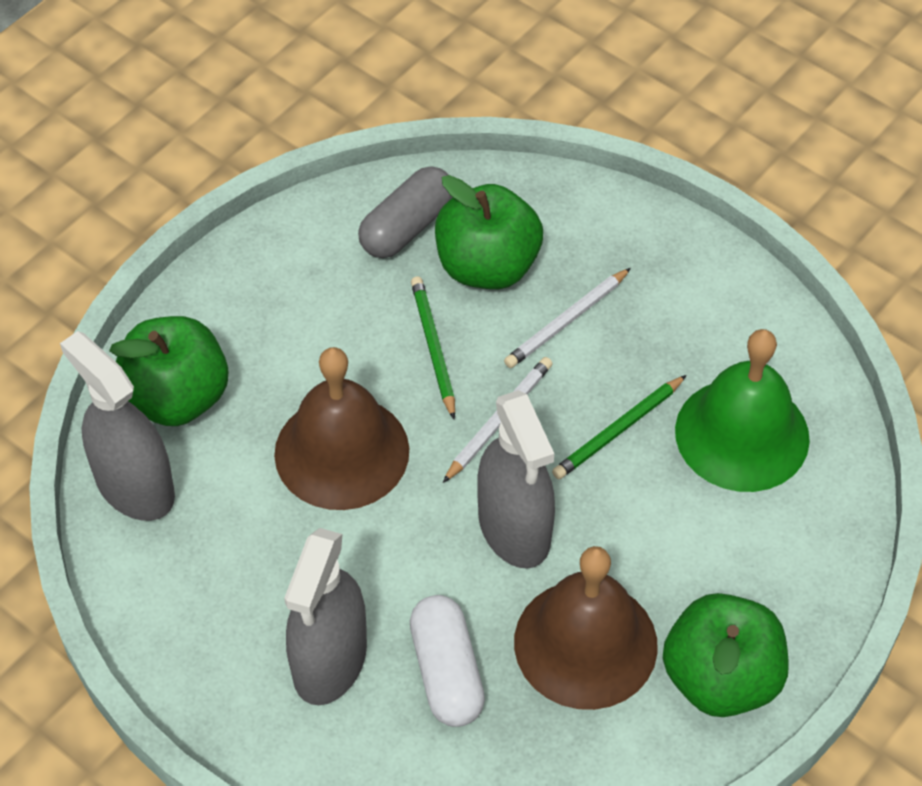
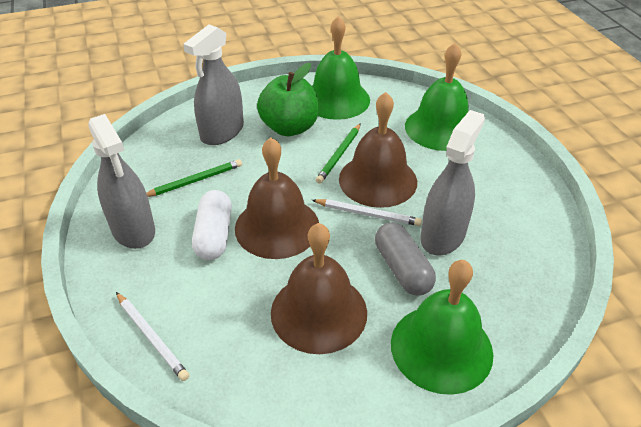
brown bell: [274,347,409,510] [514,546,658,710] = 2 -> [235,137,319,259] [271,223,367,354] [339,92,417,208] = 3
green apple: [109,316,228,426] [435,175,543,289] [663,593,789,717] = 3 -> [257,63,319,136] = 1
green bell: [675,329,810,492] = 1 -> [312,16,370,120] [391,260,493,395] [405,43,468,151] = 3

